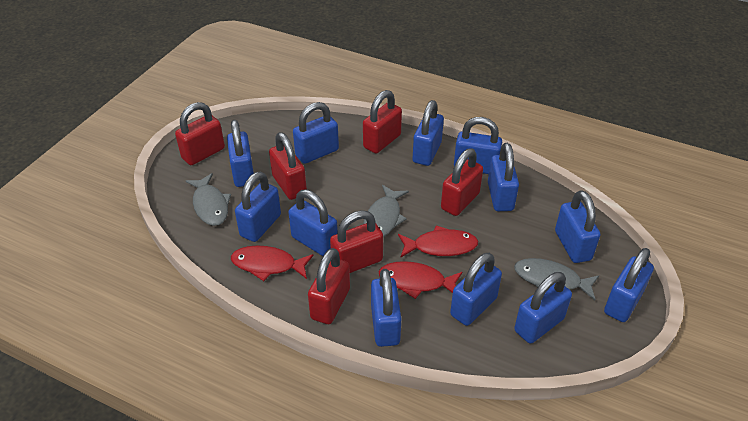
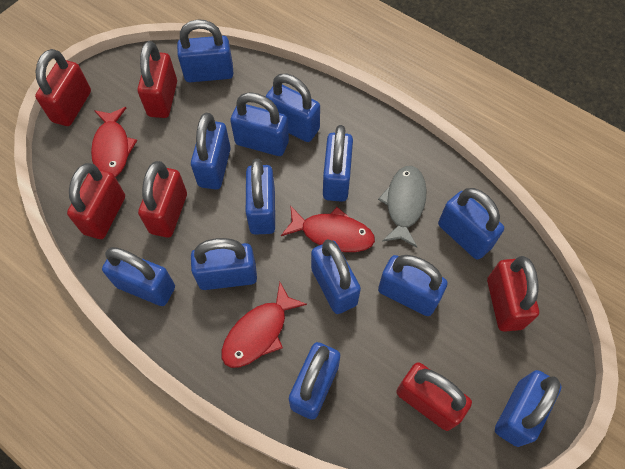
blue padlock: [227,120,254,187] [235,172,281,242] [288,190,338,256] [293,102,339,164] [371,269,401,347] [412,100,444,166] [450,253,502,326] [454,117,502,174] [488,143,519,211] [514,272,572,344] [555,190,600,263] [604,248,654,322] = 12 -> [102,247,175,306] [177,19,233,82] [191,113,231,189] [191,238,257,290] [230,92,289,156] [246,158,275,234] [266,73,320,142] [289,342,340,420] [311,239,361,314] [323,125,353,202] [378,255,447,316] [438,188,504,260] [495,370,562,447] = 13
grey fish: [186,173,231,226] [363,185,409,237] [514,258,599,300] = 3 -> [378,166,427,248] = 1

